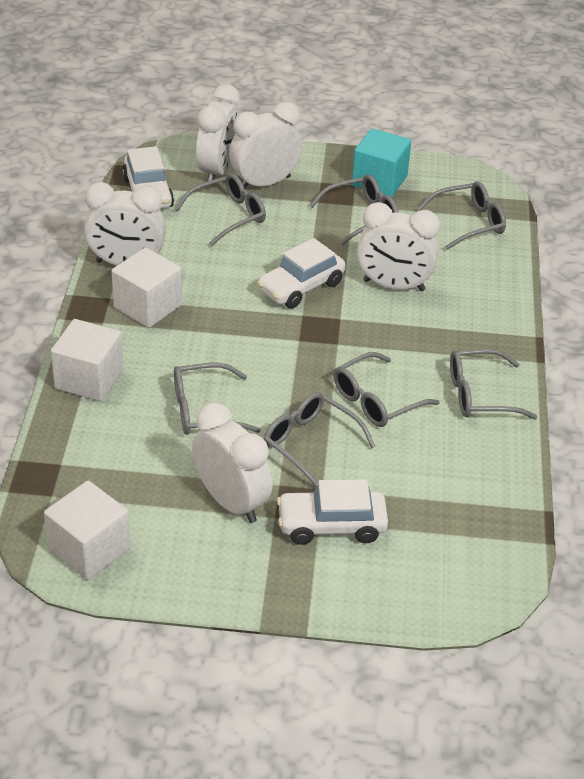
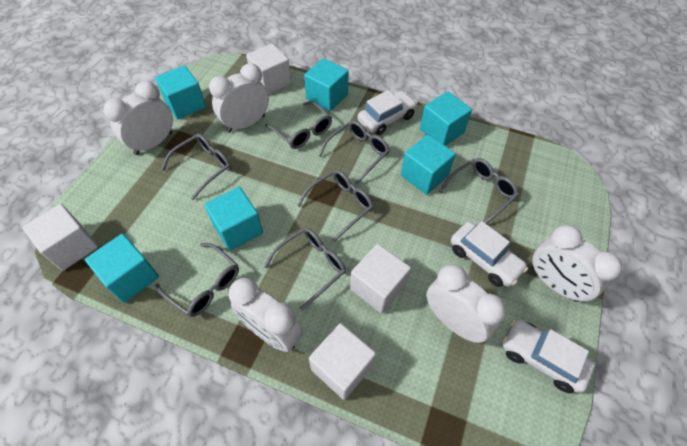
turquoise cube: [352,128,412,197] = 1 -> [85,234,159,303] [155,65,206,119] [204,187,263,251] [304,58,349,111] [401,135,456,195] [420,91,472,146] = 6
white cube: [44,481,130,580] [51,319,123,401] [111,247,182,328] = 3 -> [22,204,98,271] [246,43,291,95] [309,323,376,400] [350,244,411,313] = 4

